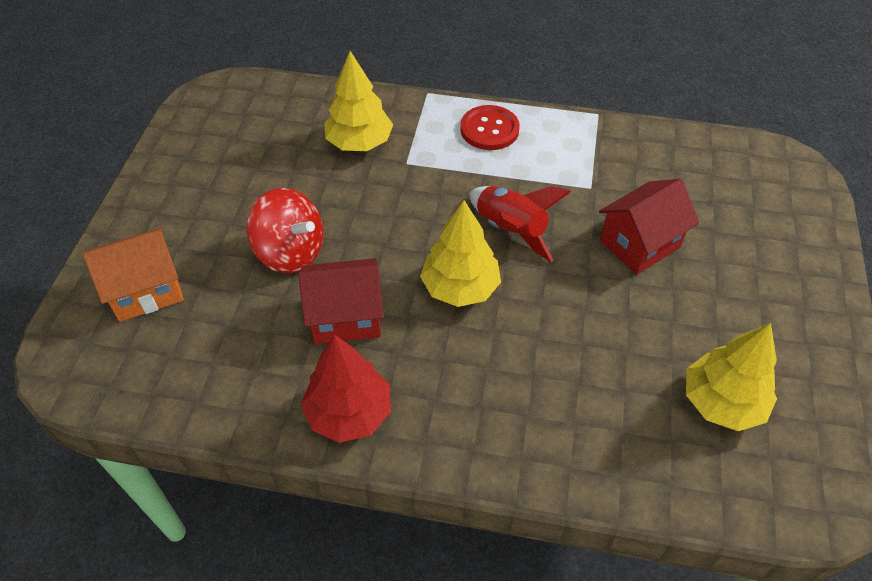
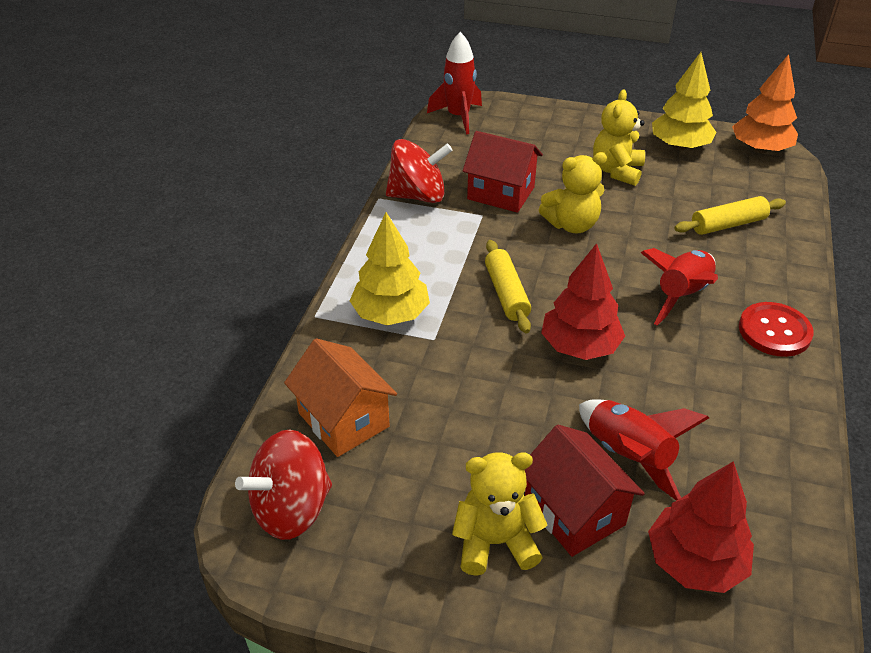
orange tree: none = 0 -> [732,54,798,153] = 1
red rocket: [469,186,571,262] = 1 -> [427,32,482,134] [579,399,709,501] [641,248,718,325] = 3
red spinning top: [247,188,324,273] = 1 -> [235,429,332,540] [386,139,452,203] = 2
red tree: [301,335,391,443] = 1 -> [541,243,625,360] [648,461,754,593] = 2
yellow rolling pin: none = 0 -> [485,240,531,333] [674,196,786,235] = 2
yellow teddy bear: none = 0 -> [452,452,547,576] [539,152,607,233] [593,89,645,186] = 3
yellow tree: [324,51,393,151] [420,201,501,307] [686,323,777,431] = 3 -> [350,212,430,325] [652,52,717,150] = 2

